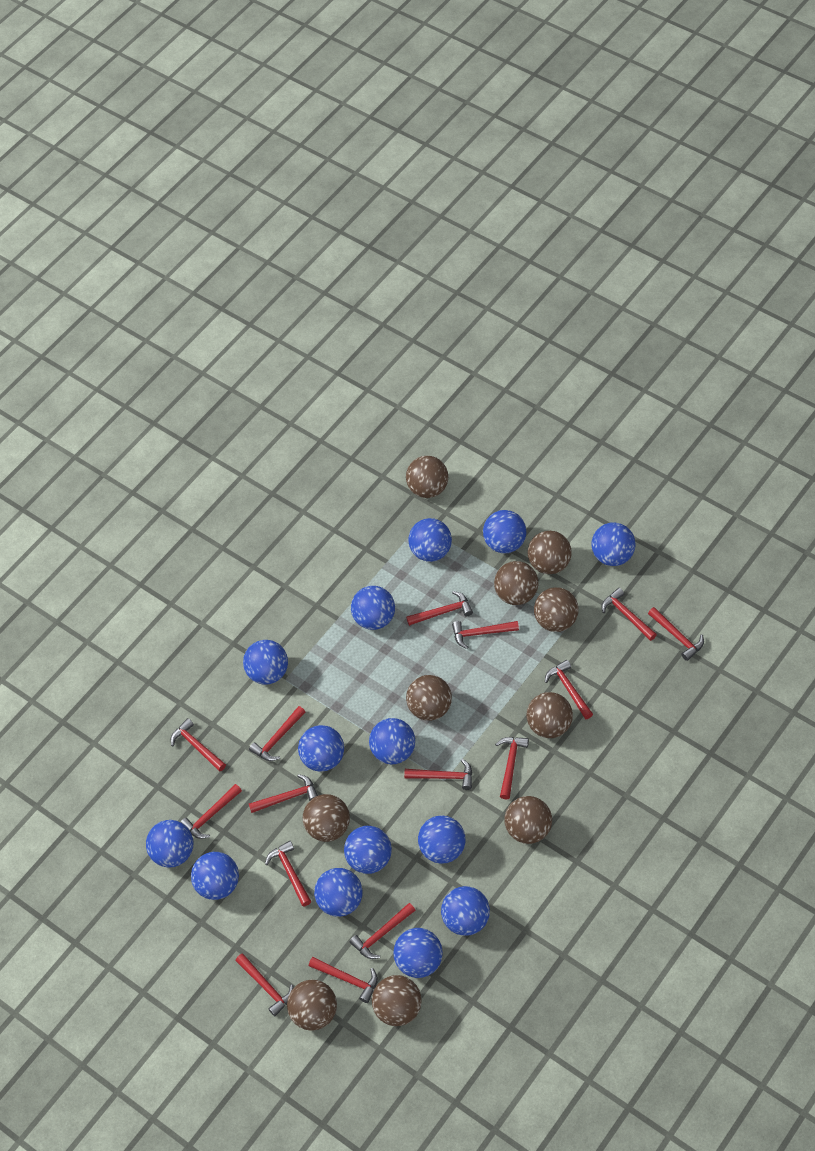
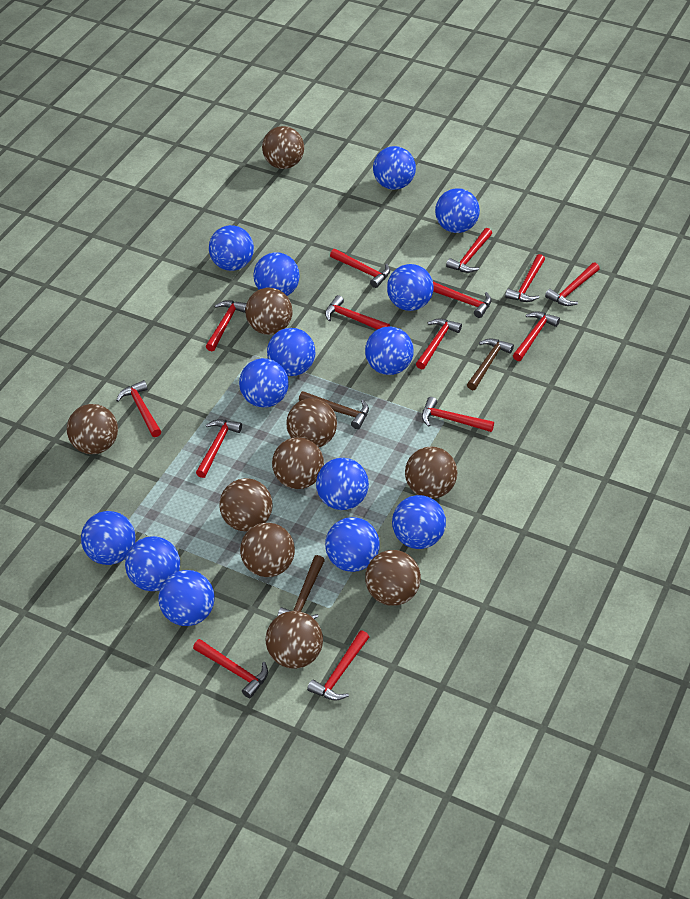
brown hammer: none = 0 -> [278,555,325,619] [299,391,369,429] [467,338,514,390] = 3
red hammer: [171,718,226,771] [181,784,242,839] [236,954,294,1016] [249,706,305,761] [249,774,318,813] [265,841,311,907] [309,957,378,1003] [349,903,415,959] [404,759,472,790] [406,591,473,626] [452,621,519,649] [495,737,529,800] [545,660,593,719] [602,588,657,641] [648,607,704,661] = 15 -> [116,380,161,437] [193,639,268,698] [196,419,242,478] [206,300,247,351] [307,631,369,701] [325,295,390,330] [330,249,390,288] [416,319,462,369] [422,397,494,432] [433,282,492,318] [446,228,492,273] [505,254,545,302] [513,311,560,361] [545,262,600,306] = 14

